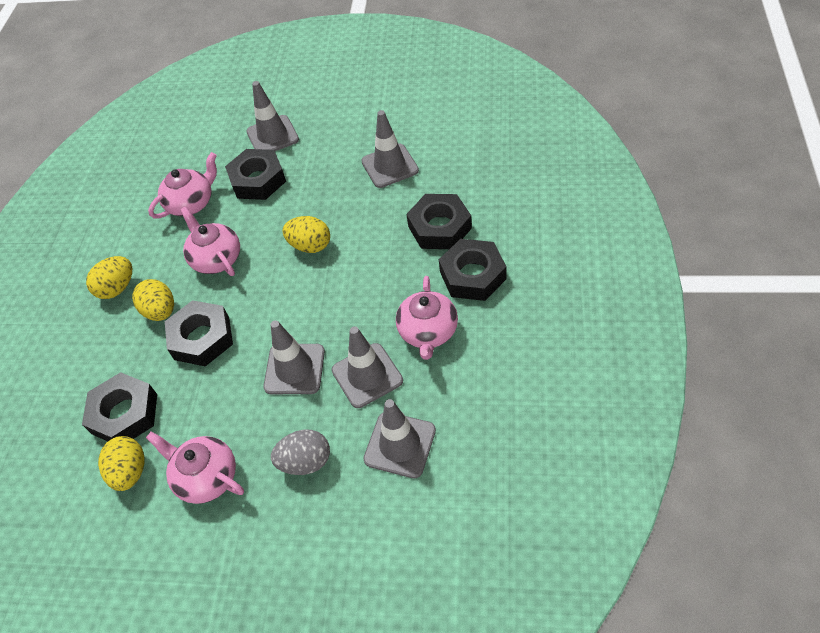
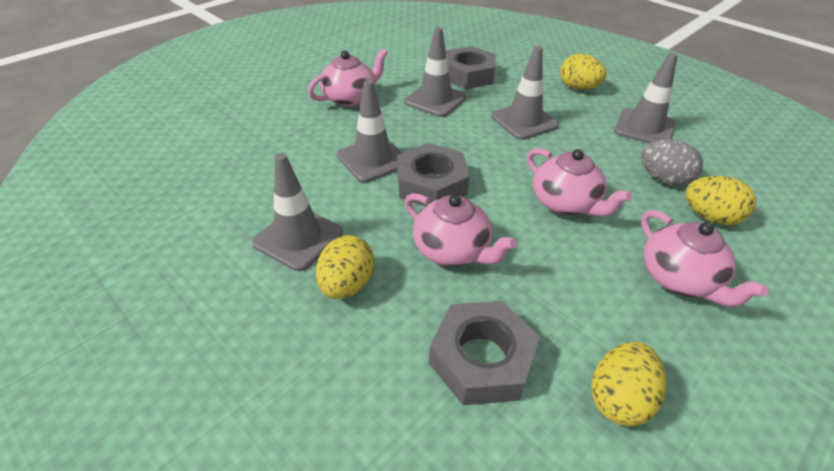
black nut: [82,372,157,441] [165,300,233,366] [225,149,286,200] [406,194,472,249] [439,239,507,301] = 5 -> none = 0
grey nut: none = 0 -> [397,143,470,206] [429,301,540,405] [446,46,496,89] = 3

